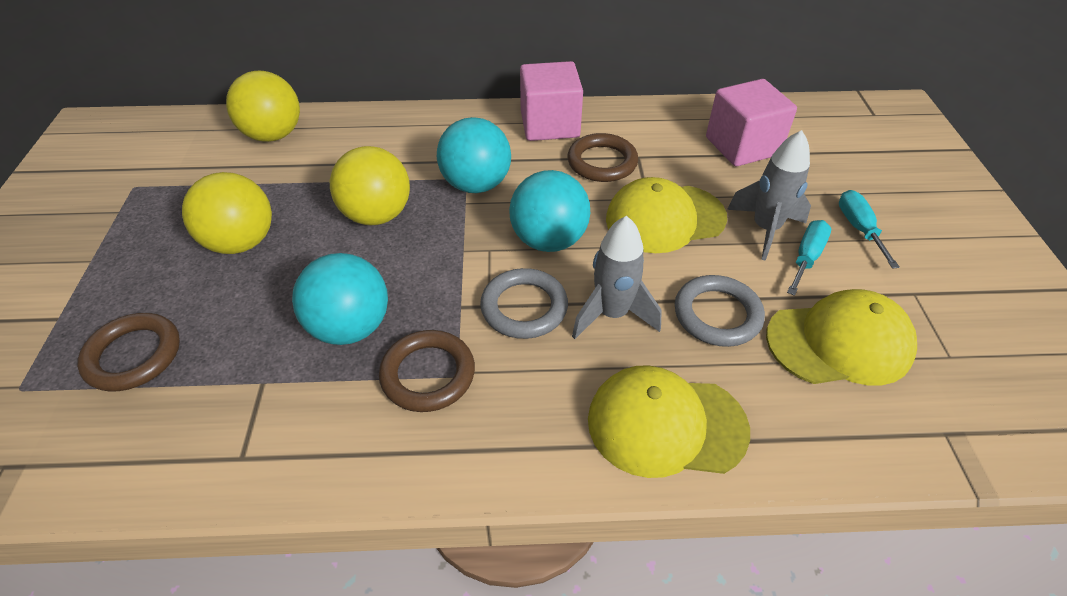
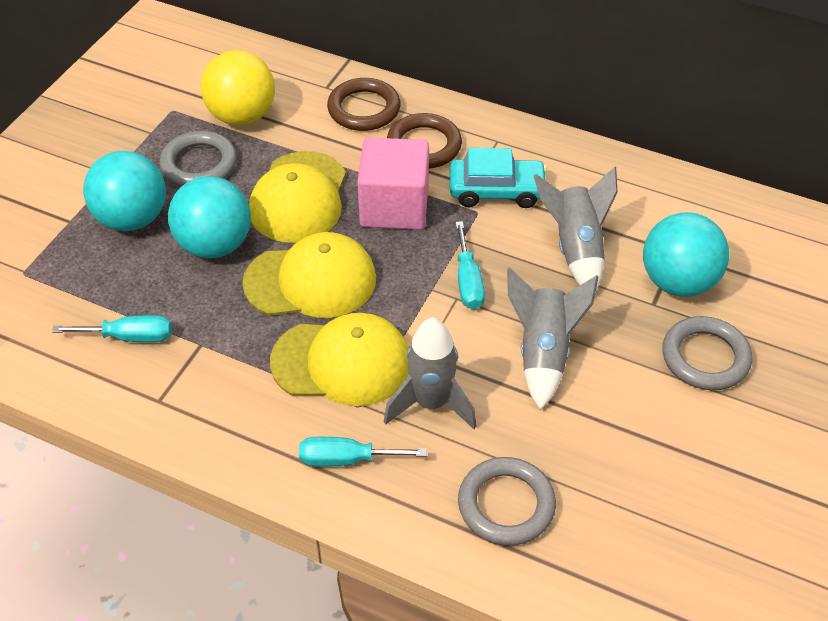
brown ring: [77,313,180,391] [379,330,475,412] [568,133,638,182] = 3 -> [327,78,401,131] [387,113,462,169] = 2
grey ring: [480,268,568,339] [675,275,765,347] = 2 -> [160,131,237,186] [458,457,556,546] [662,316,752,390] = 3
grey rocket: [572,216,662,339] [727,130,811,261] = 2 -> [384,318,477,429] [507,267,598,410] [534,167,618,291] = 3
pink cube: [520,61,583,141] [706,79,797,166] = 2 -> [358,137,429,230] = 1
turquoise car: none = 0 -> [450,148,547,208] = 1
turquoise screwdriver: [787,220,831,296] [839,190,900,269] = 2 -> [52,315,172,342] [299,437,427,466] [455,221,485,309] = 3
yellow ball: [182,172,272,254] [226,71,300,142] [330,146,410,225] = 3 -> [201,50,275,125] = 1

